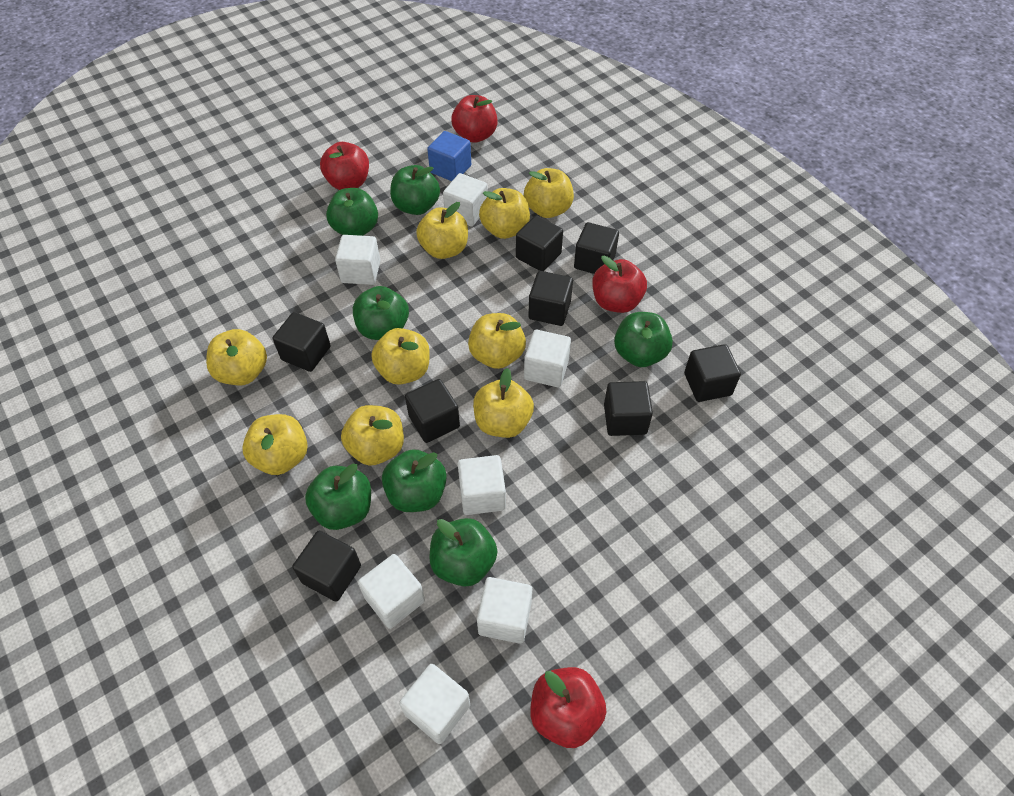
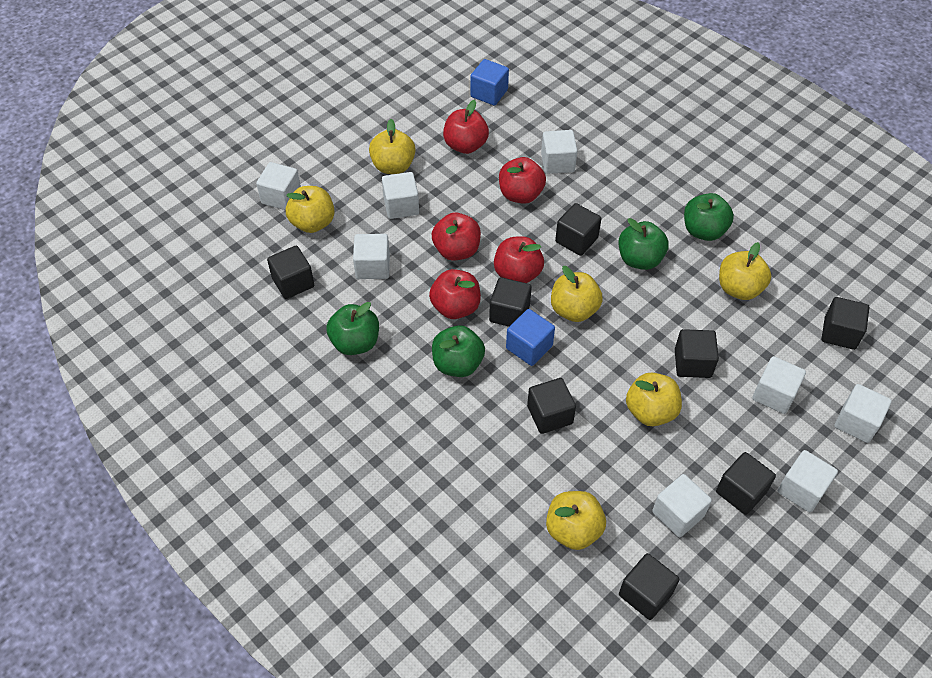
blue cube: [427,131,471,181] = 1 -> [470,59,509,106] [506,309,555,366] = 2
green apple: [305,464,371,530] [326,188,378,236] [353,286,409,340] [382,449,447,512] [390,165,440,215] [429,518,497,587] [614,312,673,367] = 7 -> [326,302,379,355] [432,325,485,377] [619,218,669,270] [684,193,734,241] = 4
red apple: [320,142,369,190] [451,95,498,143] [530,667,607,748] [592,255,647,313] = 4 -> [429,269,481,319] [432,212,481,261] [443,100,489,154] [494,236,544,283] [499,157,546,204] = 5
white cube: [335,235,380,285] [358,554,425,629] [399,664,470,744] [443,173,488,227] [458,455,506,515] [477,577,532,644] [524,330,571,387] = 7 -> [256,162,301,210] [353,234,390,279] [382,172,419,219] [541,130,577,174] [652,474,712,537] [752,356,806,414] [778,450,838,512] [835,384,892,443] = 8
yellow apple: [206,329,267,385] [242,414,308,475] [341,405,404,466] [372,328,430,385] [416,202,468,259] [468,313,526,369] [473,368,534,438] [479,188,530,239] [524,168,574,218] = 9 -> [286,186,335,233] [369,119,416,174] [546,491,606,550] [551,266,603,322] [626,372,682,426] [719,242,771,300] = 6

